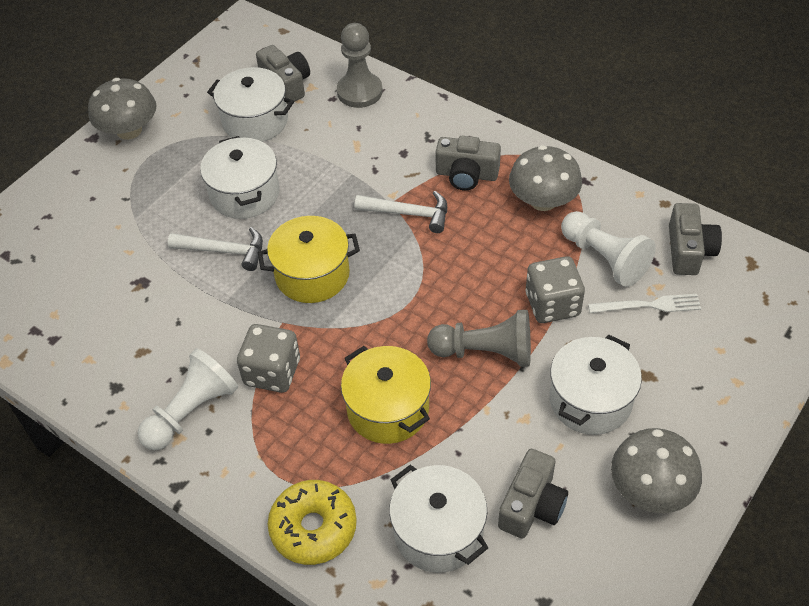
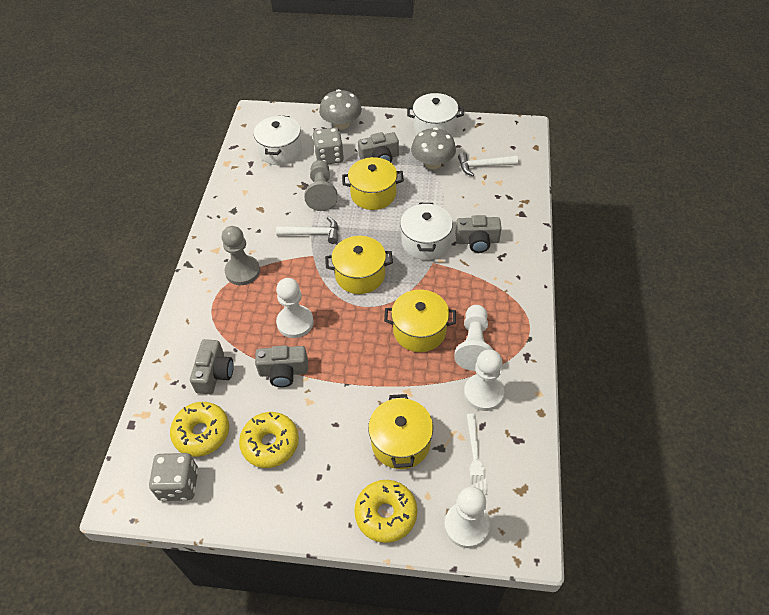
grey mushroom: [88,78,157,140] [509,145,582,211] [611,428,702,513] = 3 -> [319,89,362,130] [411,127,456,169] = 2
white pawn: [138,348,238,450] [561,211,656,287] = 2 -> [276,278,314,338] [445,486,490,548] [454,305,493,371] [464,349,505,411] = 4
white pot: [200,136,280,219] [207,67,294,142] [389,464,488,573] [550,334,642,435] = 4 -> [254,115,302,165] [400,203,453,260] [407,93,464,136] = 3
yellow donut: [268,480,357,565] = 1 -> [170,402,229,457] [239,412,299,468] [354,480,417,543] = 3
yellow pot: [258,216,360,303] [341,346,431,444] = 2 -> [325,236,393,294] [342,157,404,210] [368,394,433,469] [384,290,456,352] = 4

